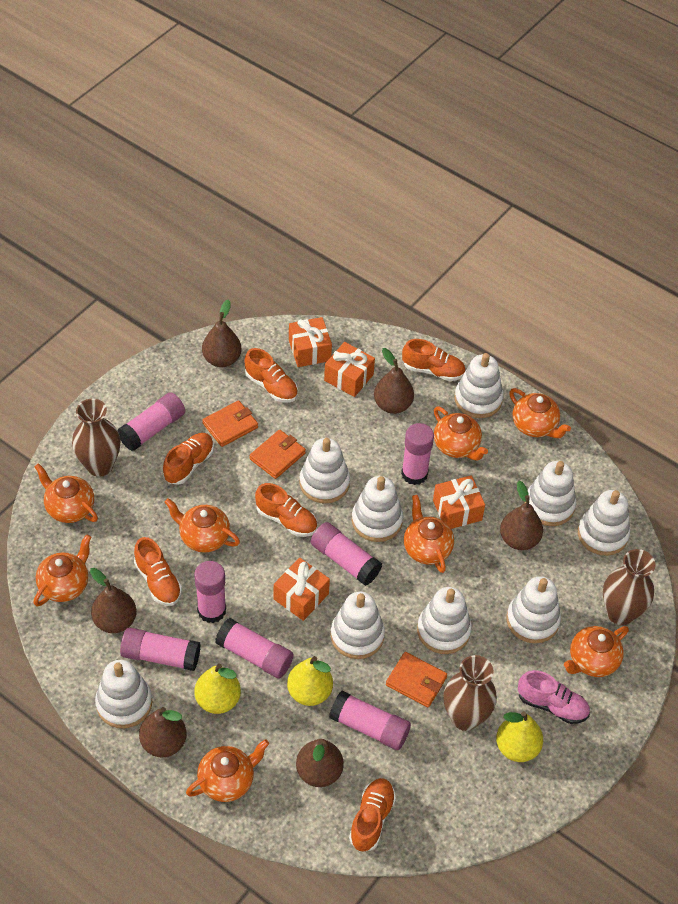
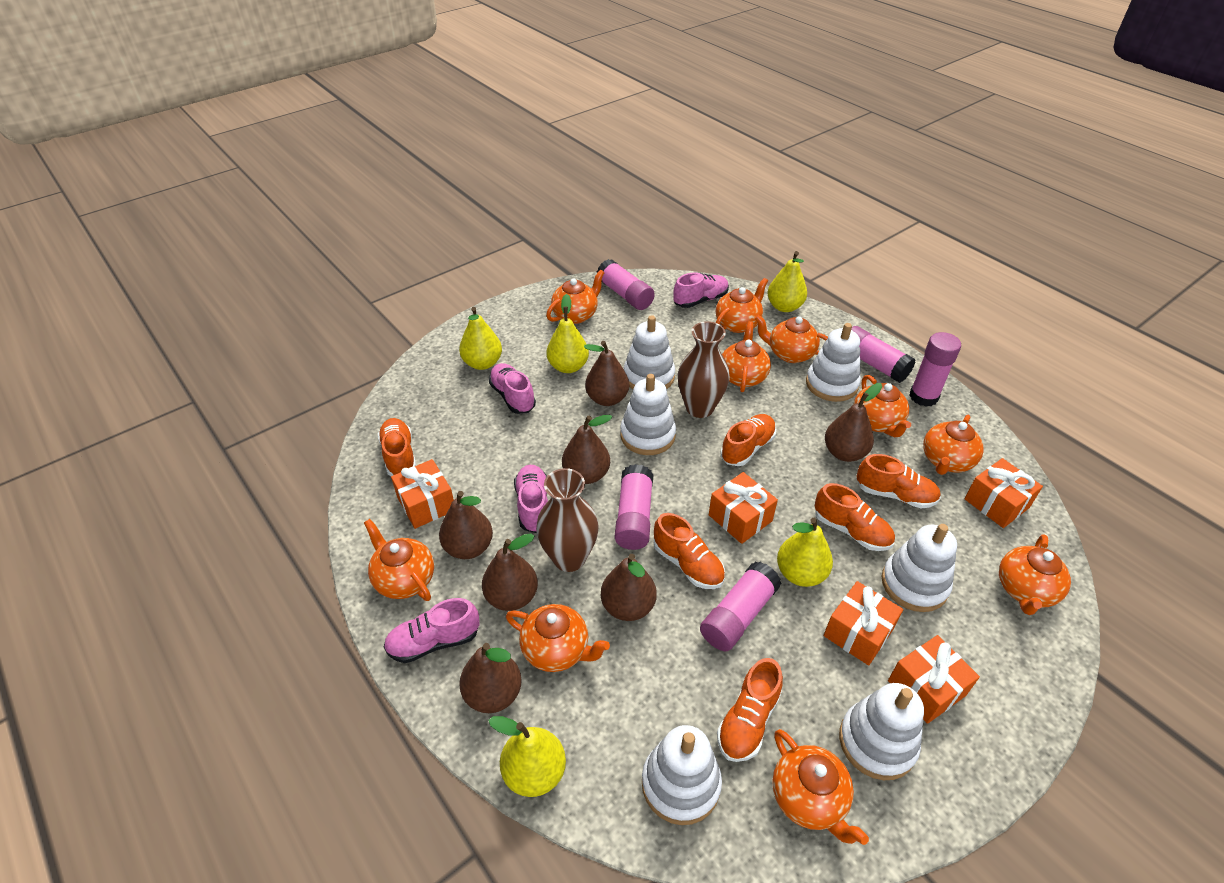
brown pear: [90,568,137,633] [139,707,187,757] [202,299,242,367] [296,739,344,787] [374,348,414,414] [500,481,543,550] = 6 -> [439,491,493,559] [459,643,522,713] [482,533,538,611] [562,415,612,484] [584,341,629,406] [601,554,657,621] [825,383,882,462] = 7
brown vase: [72,399,121,477] [444,655,497,731] [603,549,656,625] = 3 -> [536,468,599,572] [678,321,730,418] = 2
orange gift: [274,558,330,621] [289,317,332,367] [324,342,375,397] [433,475,485,529] = 4 -> [391,459,454,529] [709,472,778,544] [824,581,903,666] [888,635,980,724] [964,458,1043,528] = 5
orange teapot: [34,463,98,523] [34,534,91,606] [164,498,240,553] [186,739,269,802] [404,495,454,573] [434,407,488,461] [509,388,571,438] [564,626,629,677] = 8 -> [364,519,434,601] [506,604,610,672] [546,270,605,324] [716,278,768,333] [722,321,771,392] [754,315,828,363] [772,729,869,845] [853,375,911,437] [923,415,984,475] [999,534,1071,615] = 10
orange wallet: [202,400,258,447] [249,430,306,479] [386,652,447,707] = 3 -> none = 0
pink glue stick: [118,392,185,451] [120,627,201,671] [194,561,226,623] [215,618,294,678] [311,522,382,586] [329,691,411,750] [401,423,434,485] = 7 -> [597,259,655,310] [615,464,654,550] [700,561,782,651] [851,326,916,383] [909,332,961,407] = 5
pink shoe: [518,670,590,724] = 1 -> [384,598,479,663] [489,363,536,414] [514,465,548,533] [673,273,729,308] = 4
white stacking toy: [95,660,152,729] [299,438,350,504] [330,592,385,659] [352,476,403,542] [417,587,472,654] [454,353,503,418] [507,576,561,643] [524,461,576,526] [578,490,630,556] = 9 -> [620,374,676,455] [624,315,675,389] [642,725,722,825] [806,323,861,402] [839,683,924,780] [882,524,957,612] = 6
yellow pear: [194,664,241,714] [287,656,333,706] [496,711,543,762] = 3 -> [459,307,502,370] [488,716,566,797] [546,294,589,373] [768,251,807,312] [777,518,833,587] = 5

